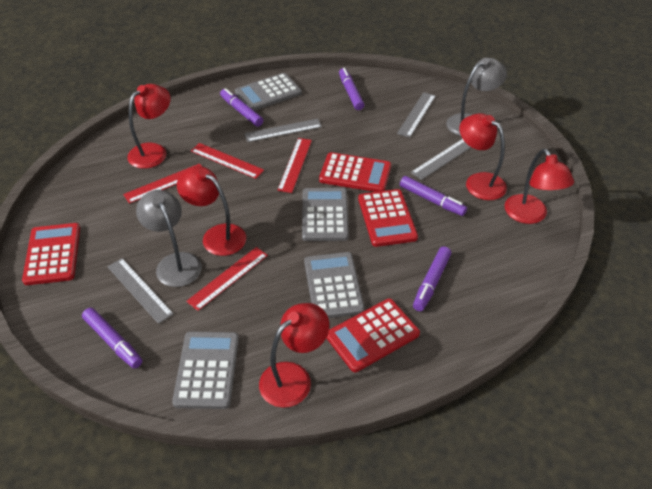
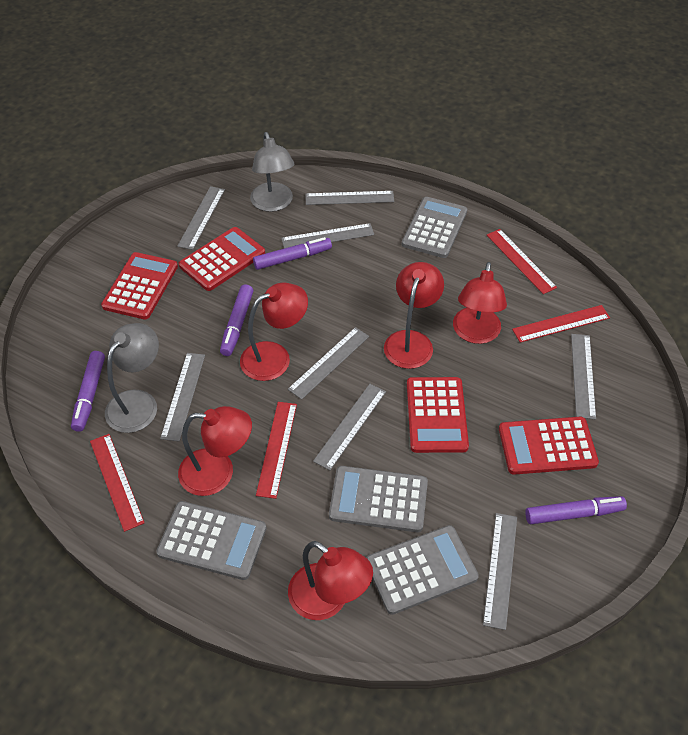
grey ruler: [107,258,174,324] [244,119,322,142] [397,92,436,138] [411,139,471,180] = 4 -> [160,353,205,442] [177,186,225,250] [281,223,374,248] [288,327,369,400] [305,191,394,205] [313,384,386,470] [483,513,517,630] [571,334,596,419] = 8
purple marker: [82,308,142,369] [220,88,263,127] [339,68,364,110] [400,176,467,216] [413,247,451,311] = 5 -> [71,351,105,432] [220,285,253,356] [253,237,332,270] [525,496,627,524] = 4

